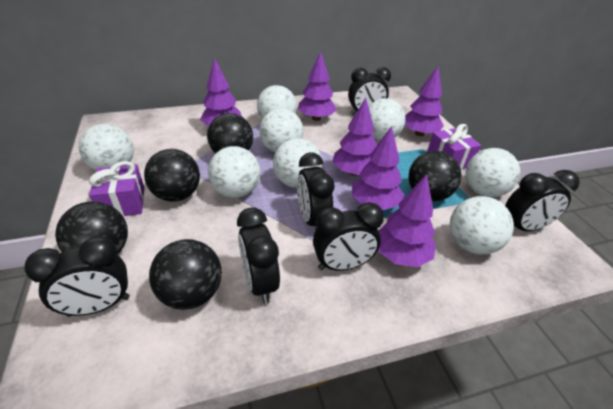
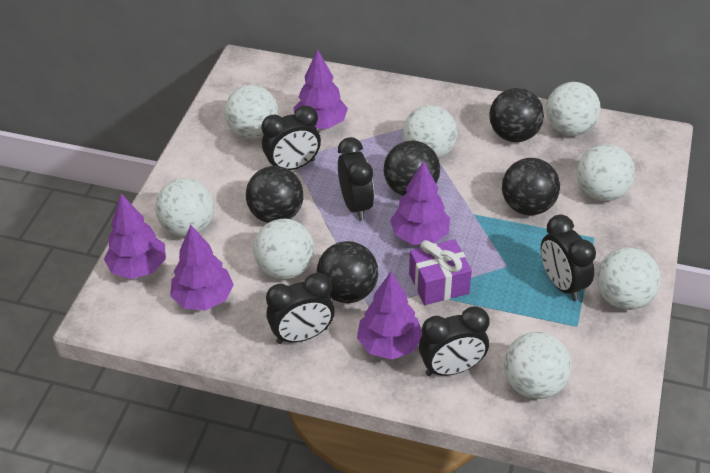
black clock: [25,236,130,317] [237,207,280,304] [297,152,334,229] [313,202,384,271] [348,67,391,115] [505,170,580,231] = 6 -> [262,105,321,170] [266,273,335,344] [338,137,374,221] [419,306,489,376] [541,215,596,301] = 5
purple gift: [89,161,144,217] [427,124,481,170] = 2 -> [409,239,472,305] = 1
purple tree: [200,58,242,126] [298,51,337,121] [332,98,377,176] [352,126,404,210] [378,174,436,267] [405,66,444,136] = 6 -> [104,194,166,279] [170,225,234,311] [293,49,348,129] [357,272,422,360] [390,161,450,245] = 5

